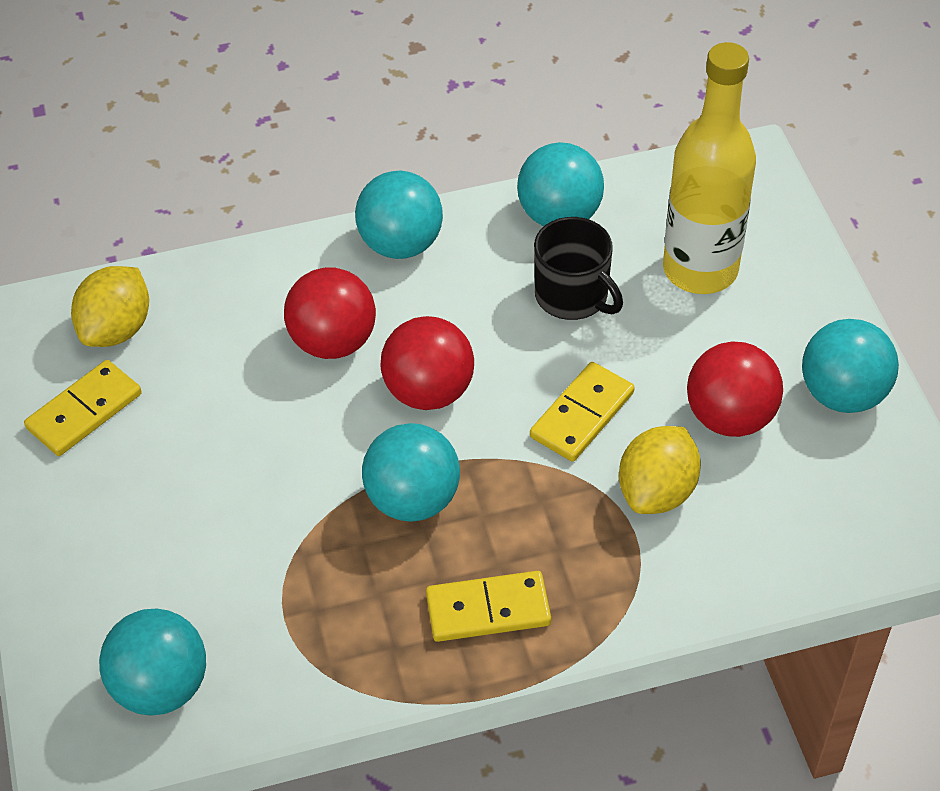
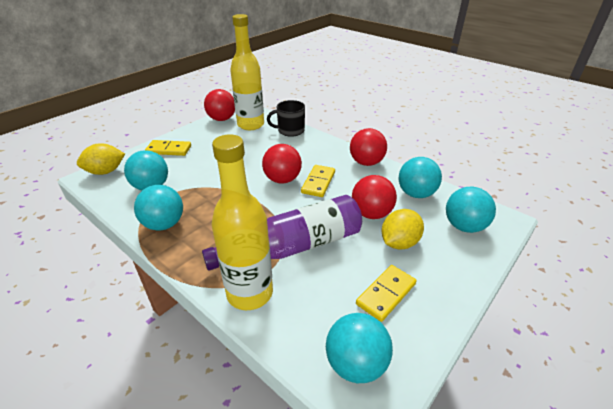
purple bottle: none = 0 -> [202,195,362,271] = 1
red ball: [284,267,376,359] [380,316,474,410] [687,342,783,437] = 3 -> [204,89,235,121] [262,144,302,184] [350,128,387,166] [352,175,397,219] = 4
yellow bottle: [663,42,756,294] = 1 -> [211,134,273,310] [230,14,264,130] = 2

